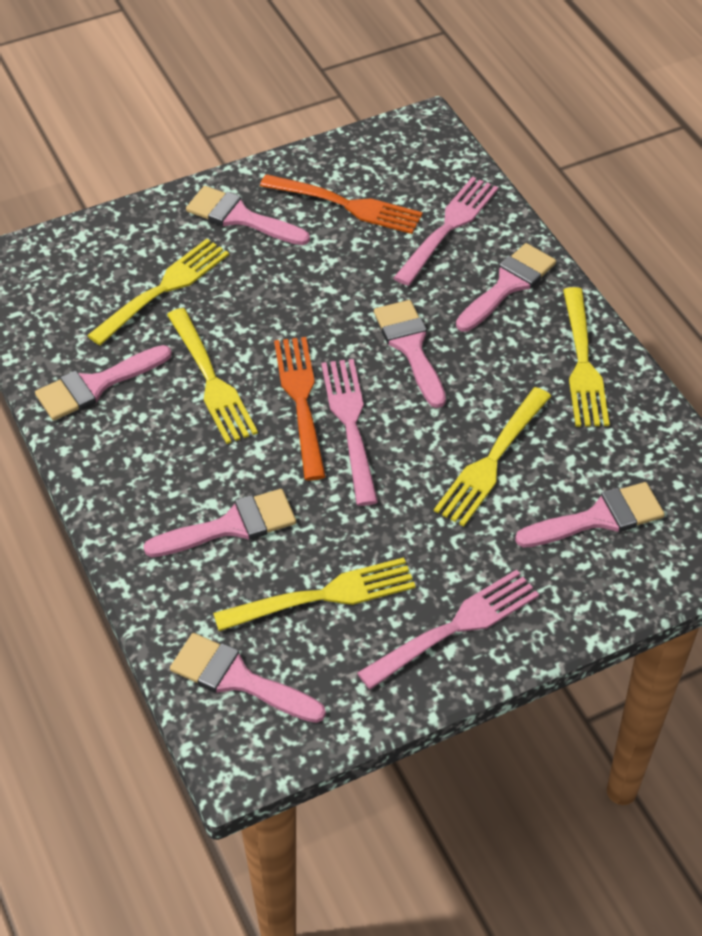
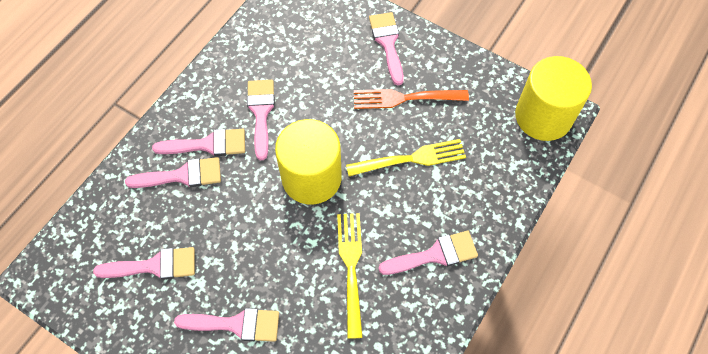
orange fork: [260,174,423,234] [274,337,326,480] = 2 -> [354,89,469,109] = 1
pink fork: [321,359,378,506] [357,570,539,690] [394,177,498,286] = 3 -> none = 0
yellow cylinder: none = 0 -> [275,119,342,205] [515,56,592,141] = 2
yellow fork: [87,239,229,345] [167,308,258,444] [213,557,416,631] [434,387,551,526] [563,287,610,427] = 5 -> [337,213,363,339] [346,139,466,176] = 2

